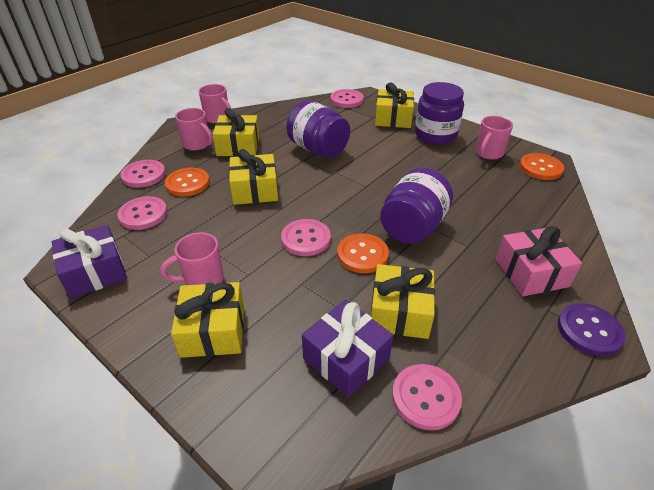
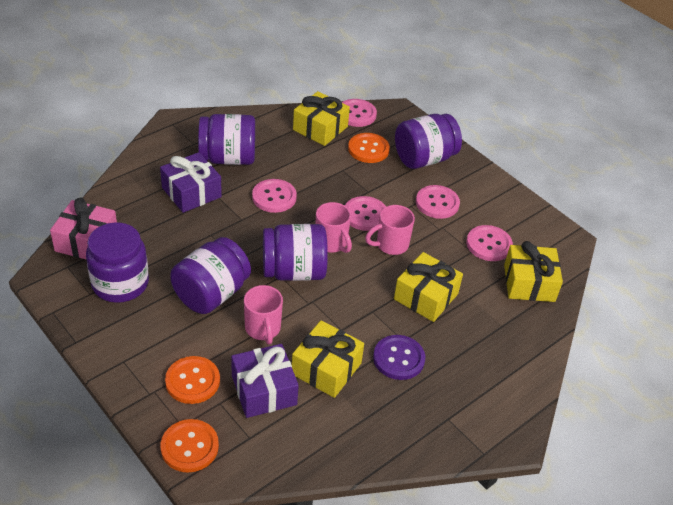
pink mug: [160,232,224,285] [175,108,213,151] [199,84,231,123] [475,116,513,160] = 4 -> [244,285,283,344] [316,202,352,253] [365,205,415,255] = 3
purple jar: [286,100,350,158] [380,167,453,244] [415,82,464,144] = 3 -> [86,223,149,303] [170,237,251,314] [198,114,255,165] [263,224,328,281] [395,114,462,169] = 5
yellow gift: [171,282,244,358] [212,108,260,156] [229,149,278,205] [371,264,435,339] [375,83,414,128] = 5 -> [292,320,364,398] [293,91,350,146] [394,252,463,322] [504,241,563,302] = 4

